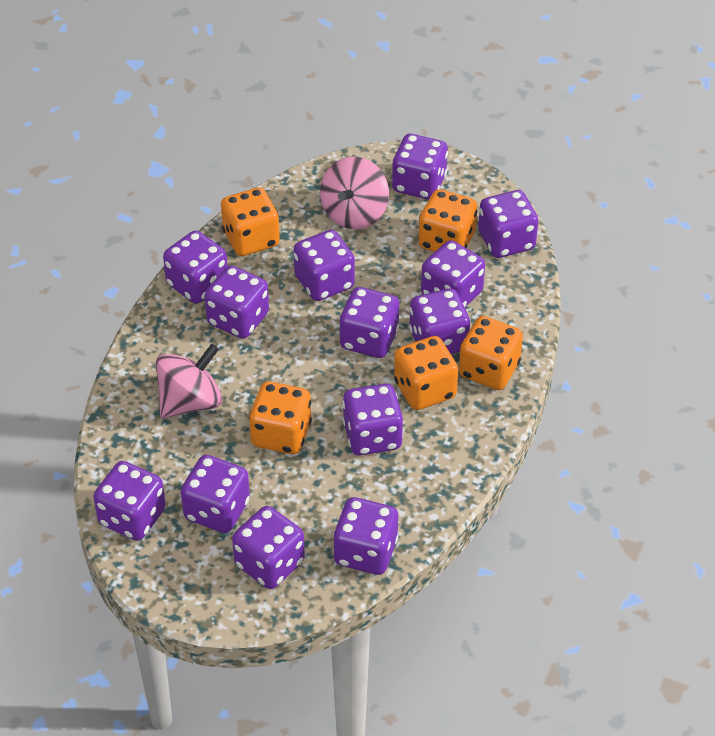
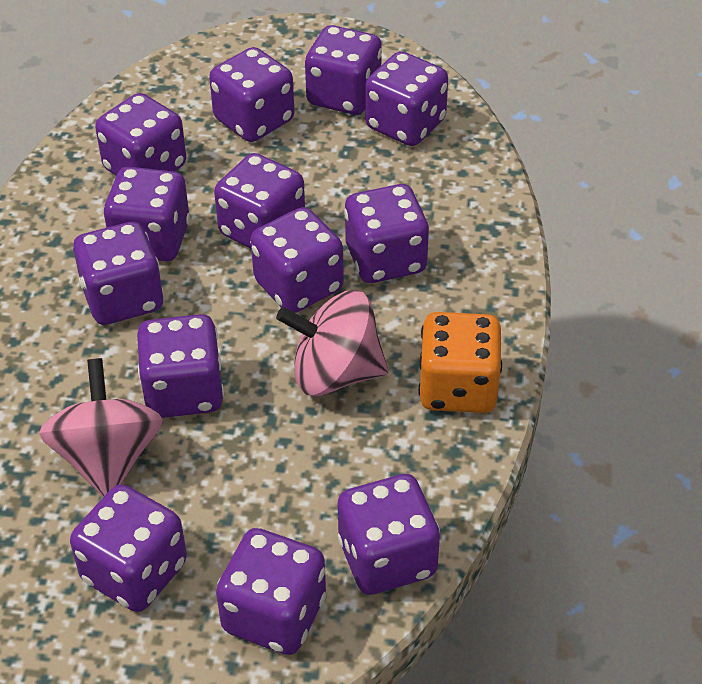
orange dice: [221,187,280,256] [249,381,312,454] [394,336,458,410] [418,189,477,252] [459,316,523,390] = 5 -> [418,312,502,413] = 1

